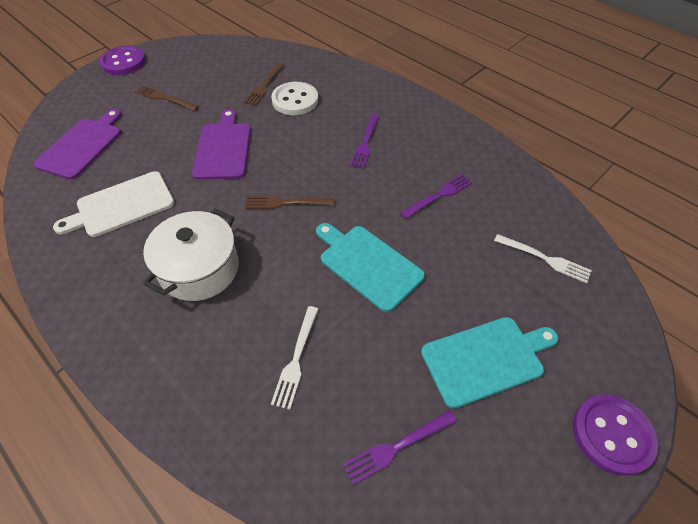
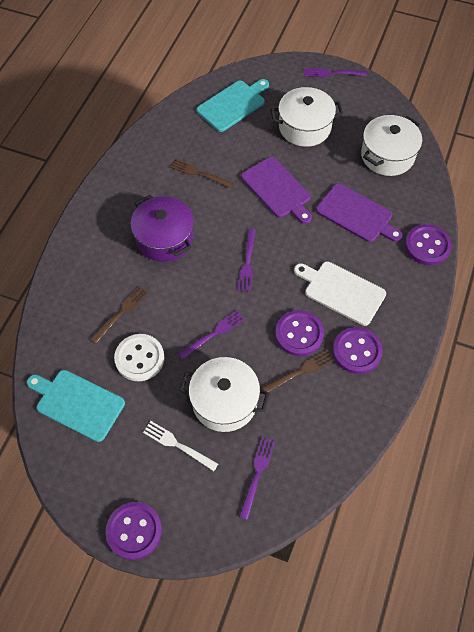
purple button: [99,46,146,75] [573,394,658,476] = 2 -> [105,502,162,560] [275,310,324,356] [333,327,383,374] [405,224,452,265] = 4
purple fork: [343,410,457,485] [350,114,379,169] [400,174,473,219] = 3 -> [178,310,245,359] [238,229,256,292] [239,437,275,520] [304,68,367,77] = 4
purple pot: none = 0 -> [131,195,194,262] = 1
white fork: [271,306,318,410] [494,234,592,283] = 2 -> [143,421,218,471] = 1
white pot: [143,208,239,301] = 1 -> [179,357,270,432] [270,87,343,147] [361,115,422,176] = 3

